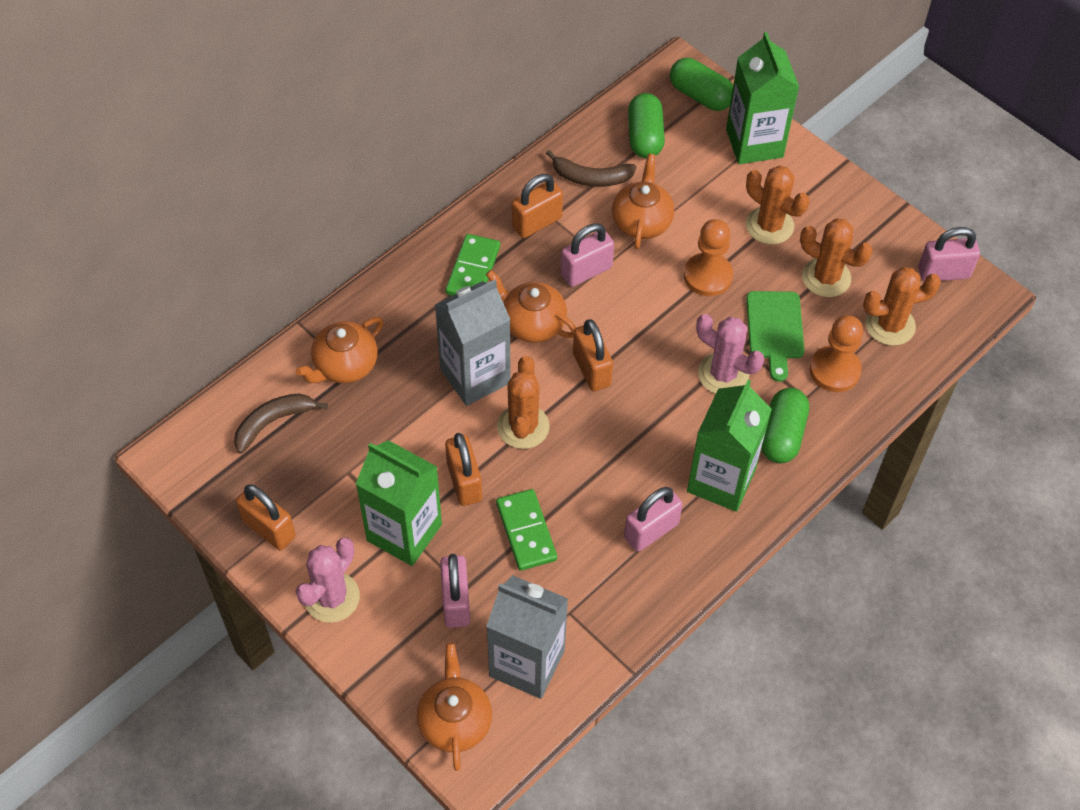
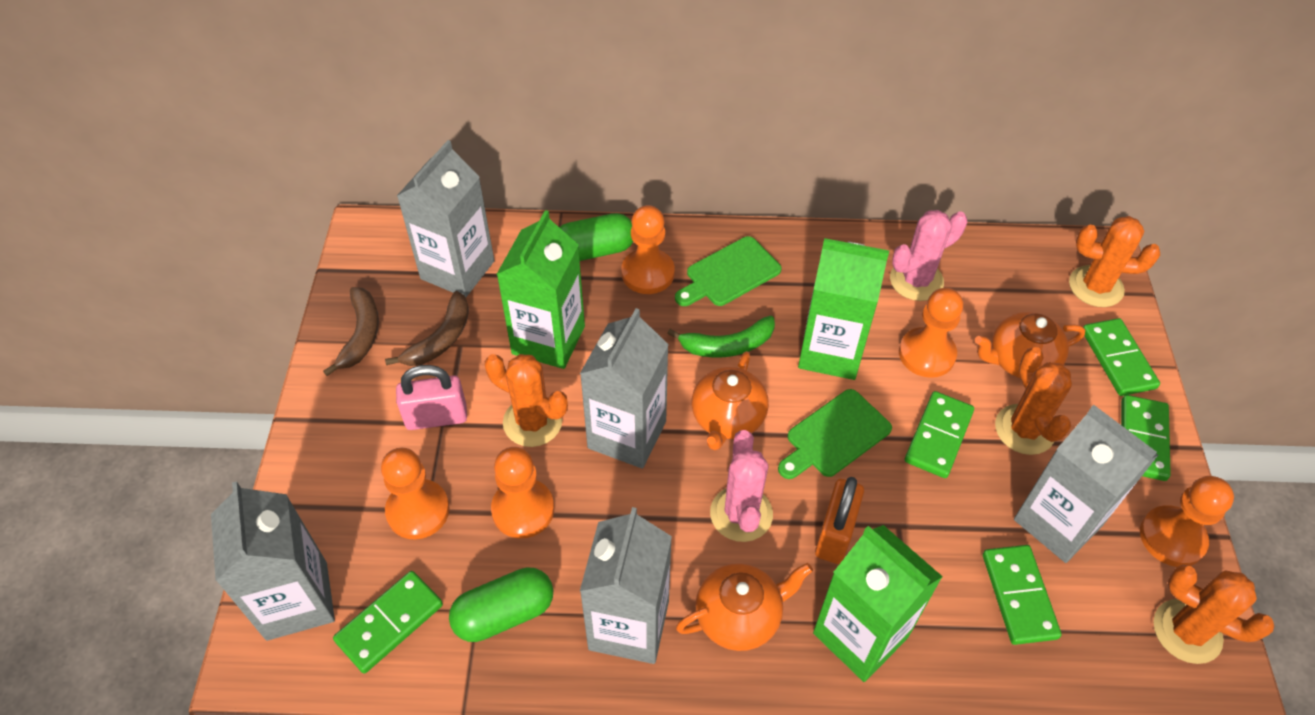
green banana: none = 0 -> [667,316,775,358] = 1
green capsule: [628,93,665,158] [670,58,733,111] [761,388,809,463] = 3 -> [449,567,553,642] [559,213,633,261] = 2
green cutting board: [746,291,805,382] = 1 -> [675,236,782,306] [778,389,892,479] = 2
green domino: [445,234,500,296] [496,489,557,571] = 2 -> [333,571,443,673] [905,391,974,478] [983,545,1062,645] [1083,318,1160,396] [1121,395,1171,481] = 5
grey carton: [435,280,511,406] [486,575,568,699] = 2 -> [211,481,335,641] [397,140,494,297] [580,308,669,469] [580,507,672,664] [1014,405,1158,563] = 5
orange padlock: [236,484,296,550] [445,433,482,506] [512,174,563,238] [573,319,613,391] = 4 -> [815,477,864,564] = 1
orange pawn: [684,219,733,296] [810,315,863,392] = 2 -> [381,448,450,539] [491,447,554,538] [621,205,675,294] [899,288,963,378] [1140,476,1234,567] = 5
orange teapot: [295,317,384,383] [417,643,492,771] [486,270,576,343] [612,154,674,249] = 4 -> [676,563,813,651] [692,351,769,450] [975,312,1085,378] = 3
pink padlock: [440,554,470,628] [561,223,614,287] [624,487,683,552] [918,227,980,281] = 4 -> [396,365,467,430] = 1

